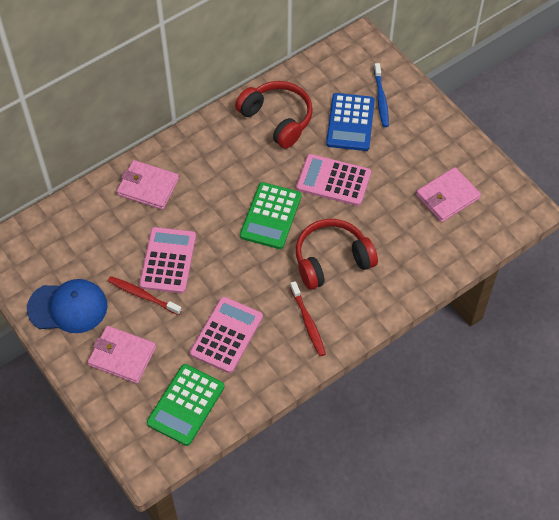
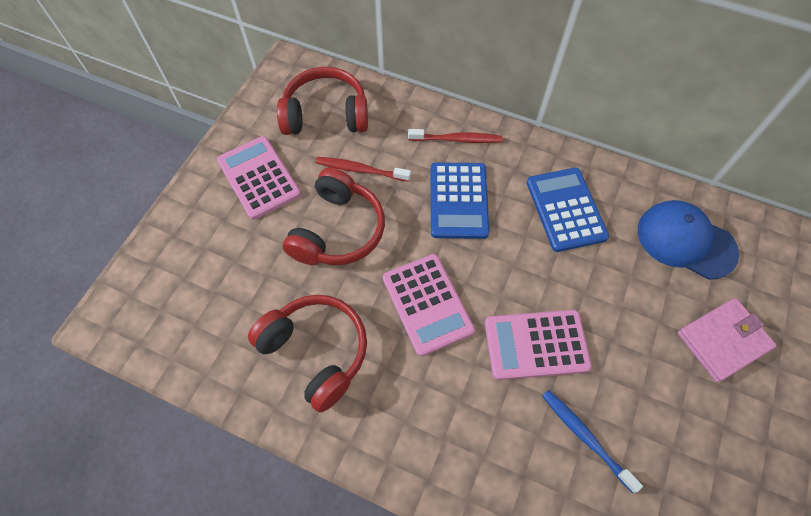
blue calculator: [326,93,375,151] = 1 -> [431,162,490,239] [527,168,609,252] = 2
green calculator: [147,364,224,446] [240,182,302,249] = 2 -> none = 0
pink wallet: [88,326,156,384] [117,160,179,210] [416,167,481,222] = 3 -> [677,298,777,382] = 1
red headphones: [235,81,313,149] [296,219,378,290] = 2 -> [248,295,367,413] [277,67,368,135] [283,168,385,265] = 3

